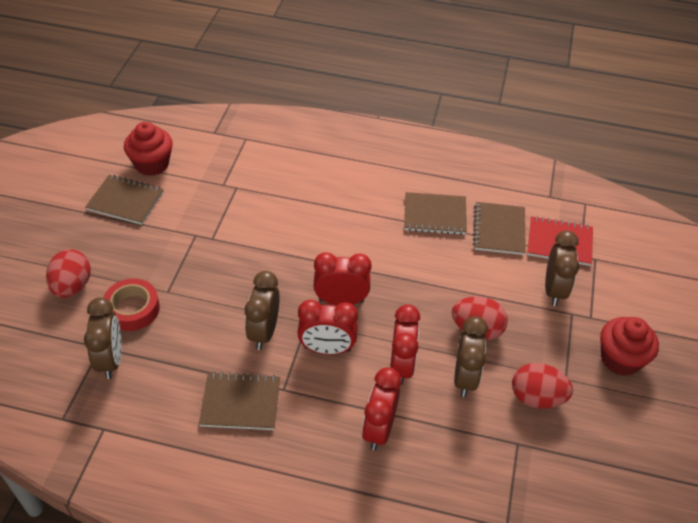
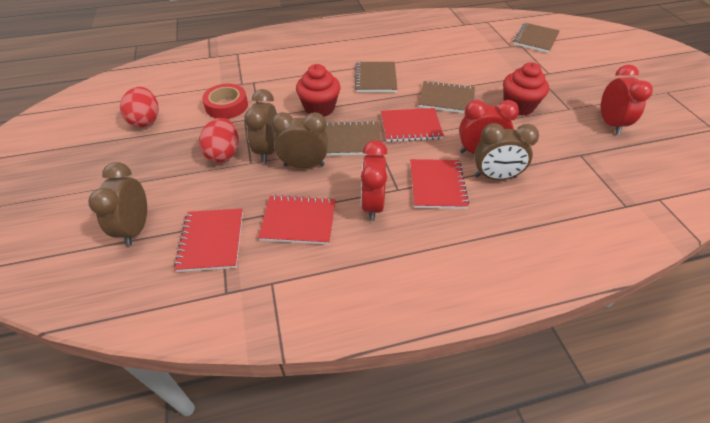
red clock: [297,300,358,355] [314,252,372,306] [362,367,401,451] [390,304,420,385] = 4 -> [361,140,388,221] [459,100,519,154] [601,64,653,135] = 3
red egg: [46,249,91,298] [452,297,508,340] [512,363,573,408] = 3 -> [120,87,159,127] [199,118,238,162] = 2
red notebook: [527,216,593,266] = 1 -> [174,208,243,272] [258,195,335,245] [381,108,444,142] [410,159,469,209] = 4

